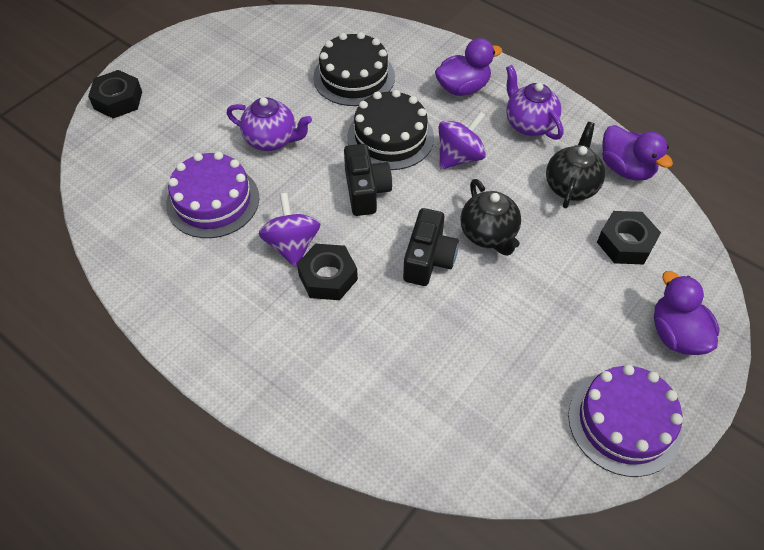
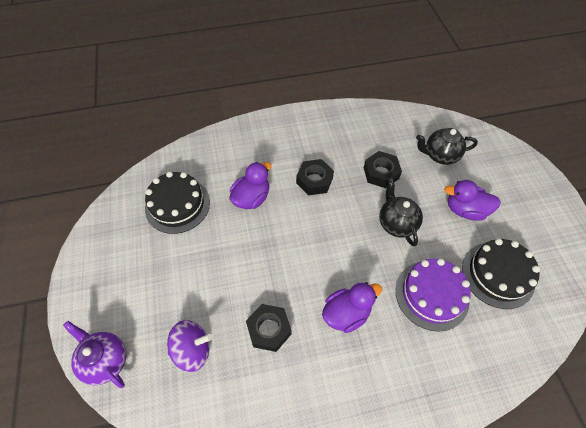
black camera: [344,144,392,216] [403,208,459,286] = 2 -> none = 0
purple cake: [166,152,259,238] [568,365,683,477] = 2 -> [396,258,471,331] = 1
purple spinning top: [259,193,320,268] [439,111,486,169] = 2 -> [167,320,212,372] = 1
purple teapot: [227,97,312,151] [506,65,563,140] = 2 -> [63,321,126,388] = 1

